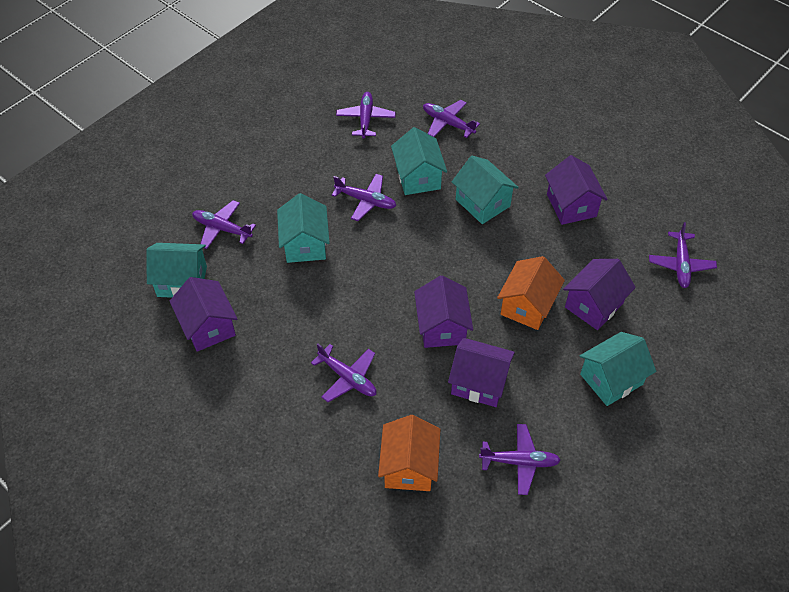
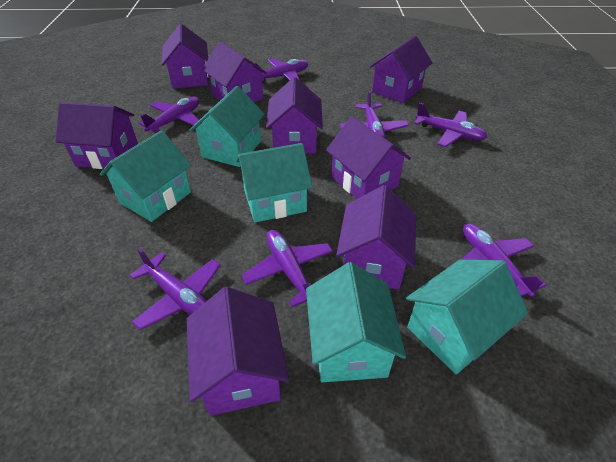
orange house: [378,415,440,491] [497,256,565,330] = 2 -> none = 0
purple house: [169,277,238,352] [414,276,473,348] [448,338,515,407] [545,155,608,225] [563,259,636,330] = 5 -> [55,102,138,169] [161,24,208,89] [187,287,289,416] [202,41,267,102] [266,77,323,153] [326,116,411,199] [336,185,416,290] [370,36,432,103] = 8

